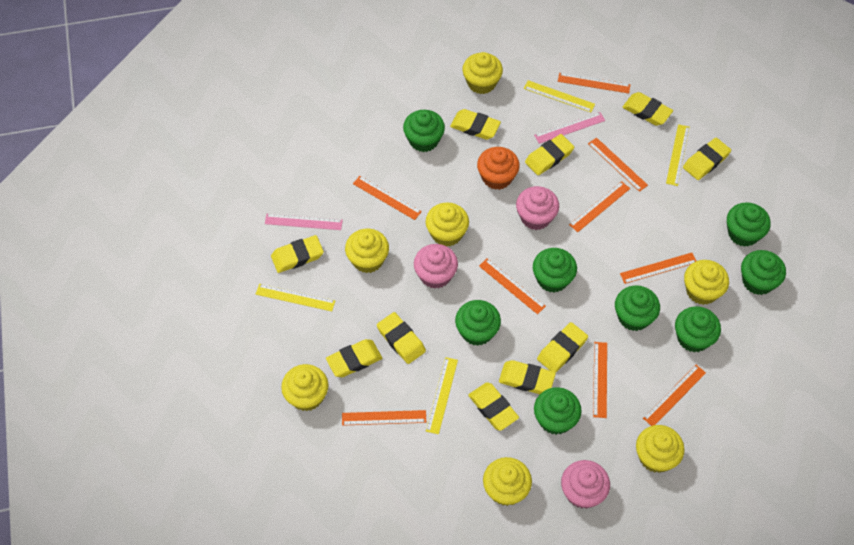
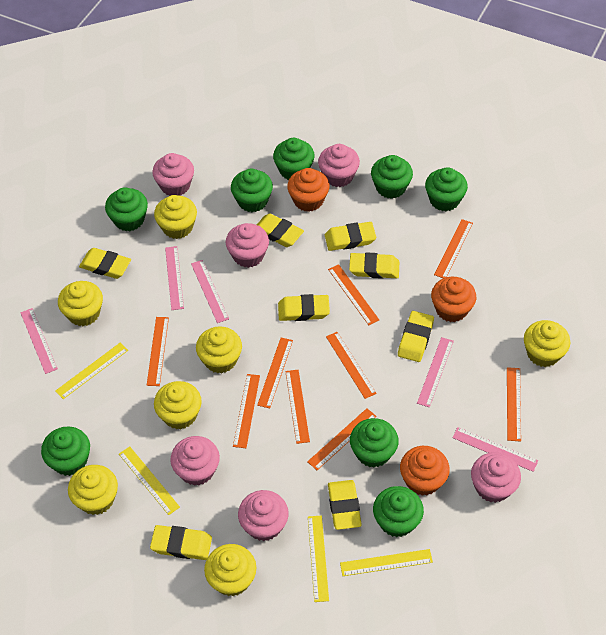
orange cupcake: [477,147,520,190] = 1 -> [287,168,329,212] [400,446,450,496] [431,277,476,322] = 3
pink cupcake: [414,244,458,289] [516,186,559,230] [561,460,610,509] = 3 -> [152,153,194,196] [170,436,220,486] [226,223,269,268] [238,490,289,541] [318,144,360,187] [471,452,521,503] = 6
pink ruler: [265,214,343,230] [534,112,605,144] = 2 -> [20,308,58,374] [165,246,184,310] [191,260,229,323] [417,337,454,408] [452,427,538,472] = 5
yellow eraser: [271,235,324,273] [326,339,382,377] [377,312,426,364] [450,109,501,140] [468,382,519,431] [499,360,556,394] [525,134,574,175] [537,322,588,373] [622,92,673,126] [683,138,731,180] = 10 -> [79,248,131,279] [150,525,212,560] [257,213,304,247] [278,294,330,321] [325,222,376,251] [328,480,362,530] [349,252,399,279] [398,311,434,362] = 8

